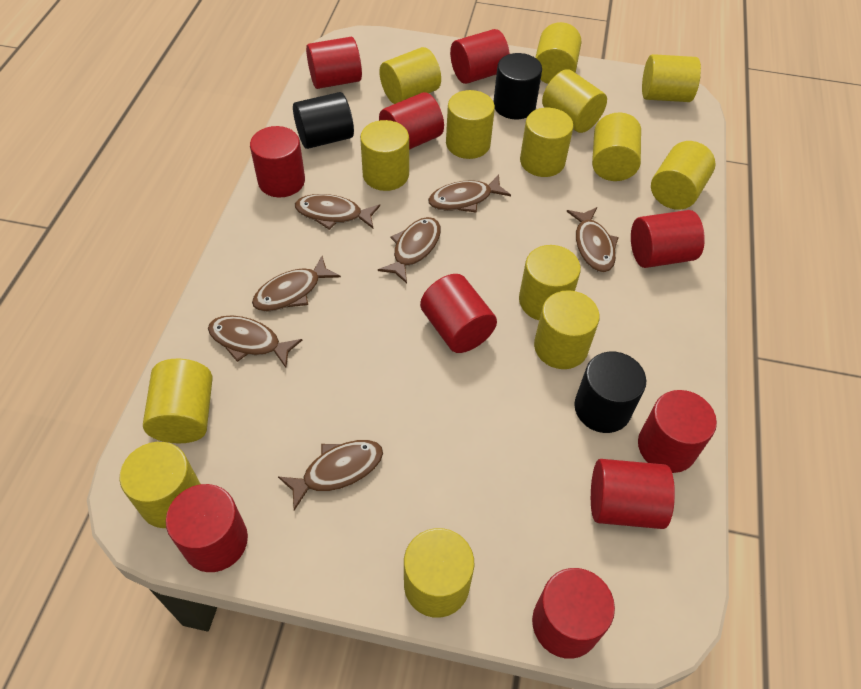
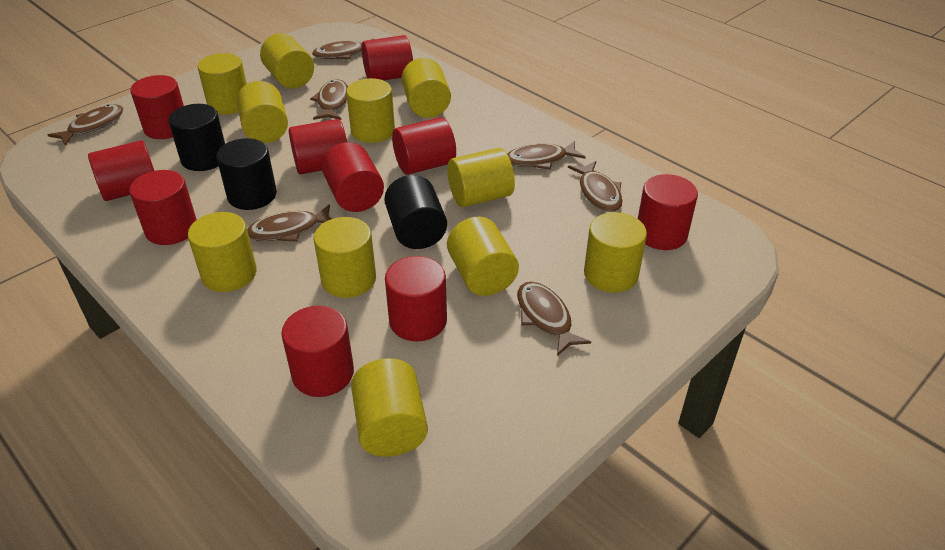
yellow cylinder: [120,442,200,528] [143,359,213,443] [360,120,409,191] [379,47,441,104] [404,528,474,618] [446,90,495,159] [519,245,581,320] [520,108,573,177] [534,290,600,369] [535,22,581,84] [542,69,607,133] [592,113,641,181] [642,54,701,102] [651,141,716,210] = 14 -> [188,212,257,292] [198,53,247,115] [237,81,288,143] [260,33,314,89] [314,217,376,298] [346,78,395,143] [351,358,428,457] [401,58,451,118] [447,148,515,207] [447,217,519,296] [584,212,647,293] = 11

